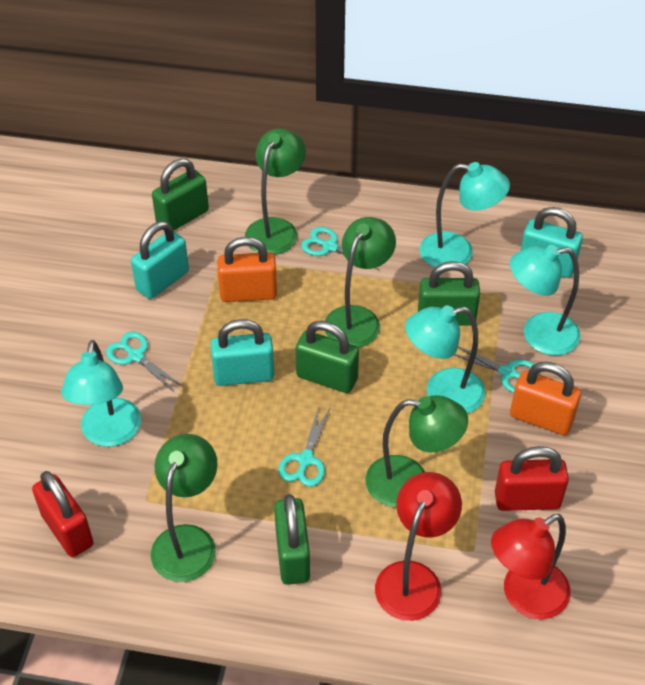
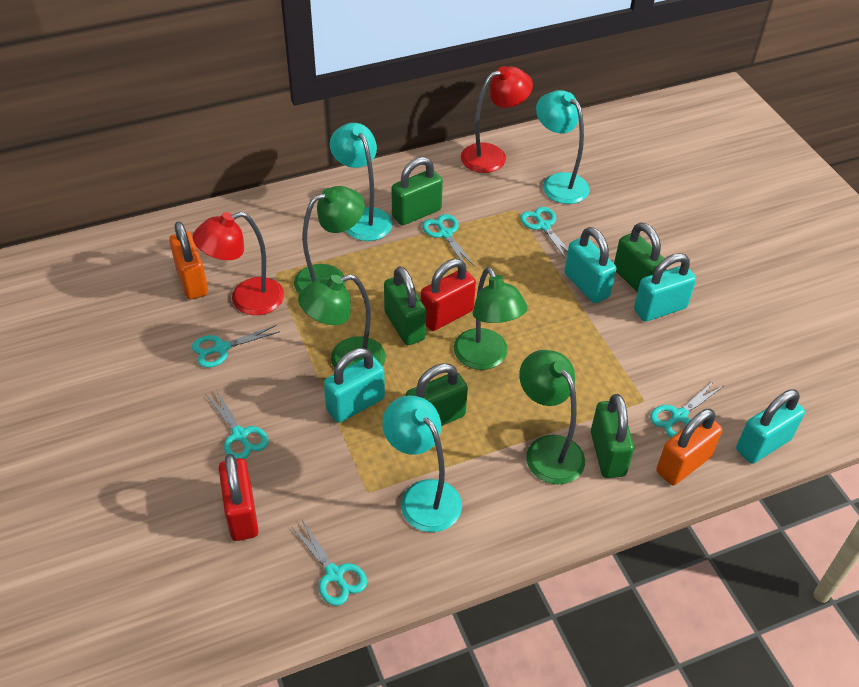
green padlock: [152,158,209,231] [274,494,310,585] [296,321,359,393] [418,261,480,326] = 4 -> [384,266,426,345] [392,157,443,226] [406,363,468,426] [591,394,634,478] [614,222,665,293] = 5
turquoise lamp: [61,340,141,447] [405,305,485,413] [420,162,510,268] [510,245,581,355] = 4 -> [330,123,393,241] [382,395,462,532] [536,90,590,204] = 3
turquoise padlock: [131,221,189,299] [210,319,274,386] [520,207,583,278] = 3 -> [324,348,385,423] [565,227,616,303] [634,253,696,322] [736,389,805,464] = 4
turquoise scissors: [106,332,182,392] [278,407,330,487] [301,227,379,270] [454,346,540,393] = 4 -> [192,325,280,368] [206,390,269,459] [292,521,367,606] [422,214,475,269] [520,207,568,259] [650,380,723,438] = 6

